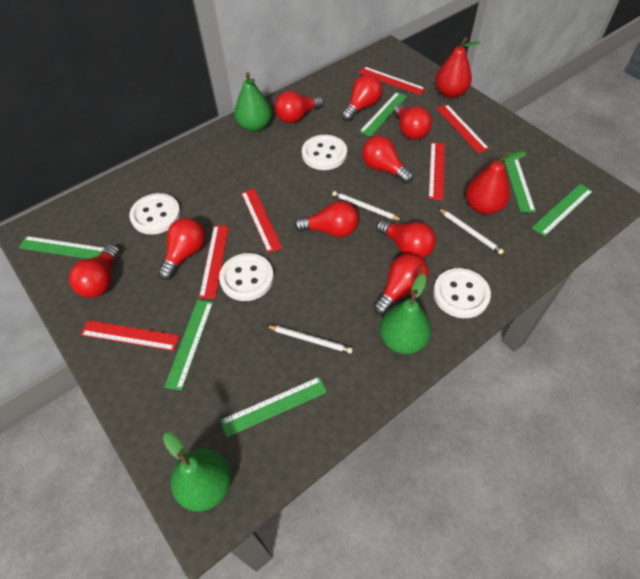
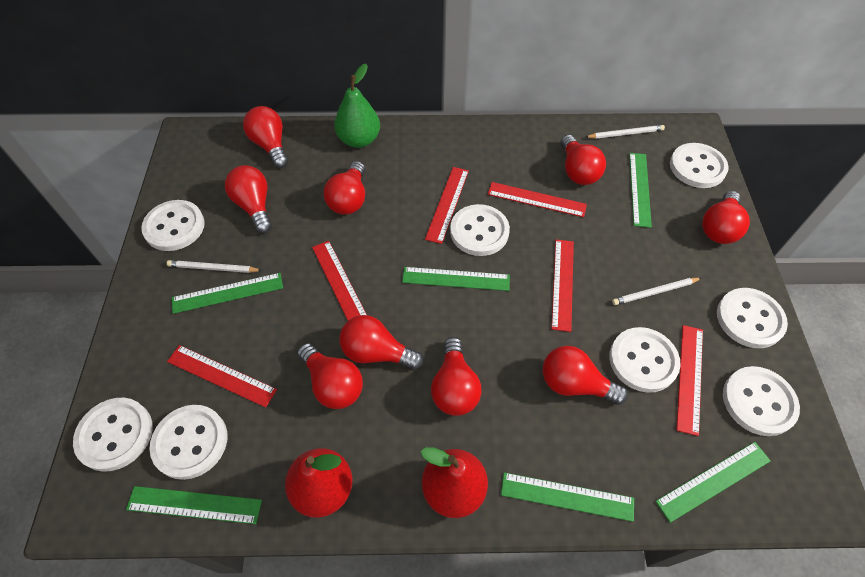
green pear: [163,432,231,511] [234,72,272,132] [380,273,431,354] = 3 -> [334,64,380,148] = 1
white button: [129,193,181,235] [219,253,274,301] [302,135,347,170] [433,268,491,318] = 4 -> [73,398,153,472] [141,200,205,251] [149,405,228,480] [450,204,510,256] [609,327,680,393] [670,143,729,188] [717,288,788,348] [723,366,800,436] = 8

